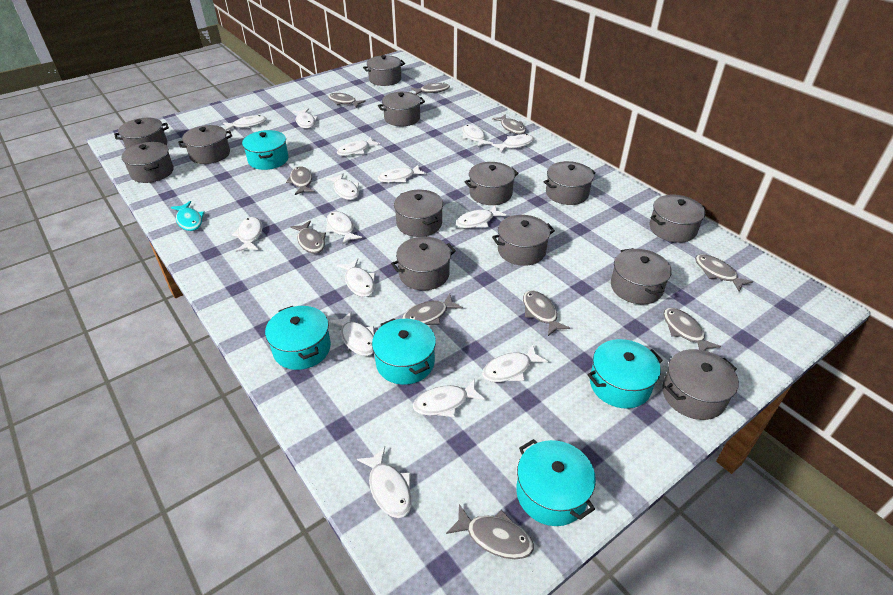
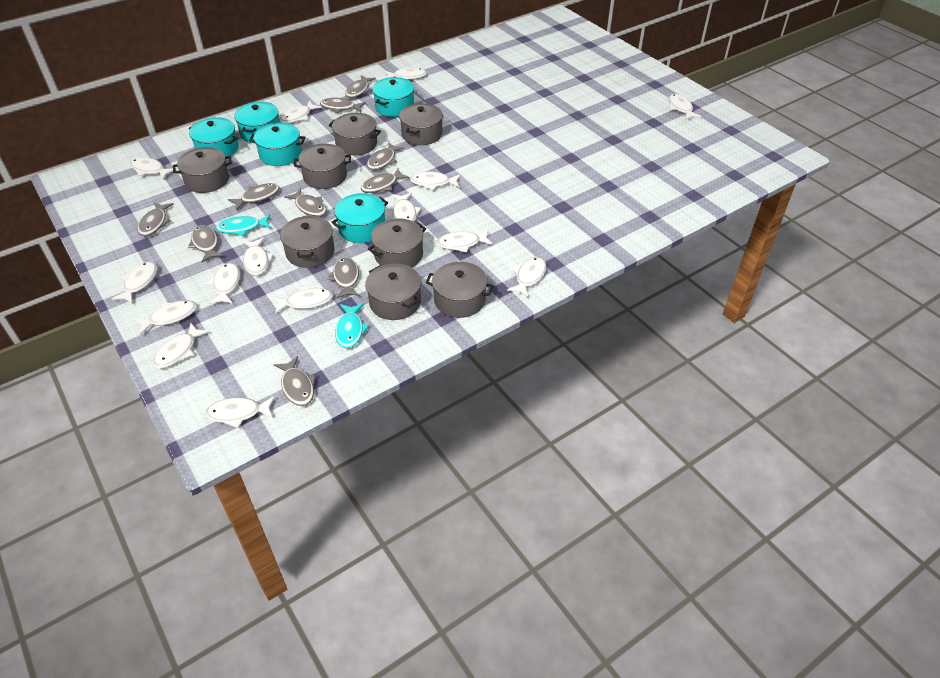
grey pot: [114,118,169,150] [121,142,174,183] [178,125,232,164] [363,55,405,86] [378,92,425,126] [391,237,456,290] [394,190,443,237] [464,162,519,205] [492,215,555,266] [544,161,596,205] [611,248,672,304] [650,195,705,243] [662,349,739,420] = 13 -> [173,147,232,193] [280,215,335,268] [294,144,351,189] [329,113,381,155] [365,264,421,320] [368,218,426,268] [399,103,443,145] [426,262,494,318] = 8
turquoise fish: [171,201,205,231] = 1 -> [216,214,271,236] [335,304,369,348] = 2

